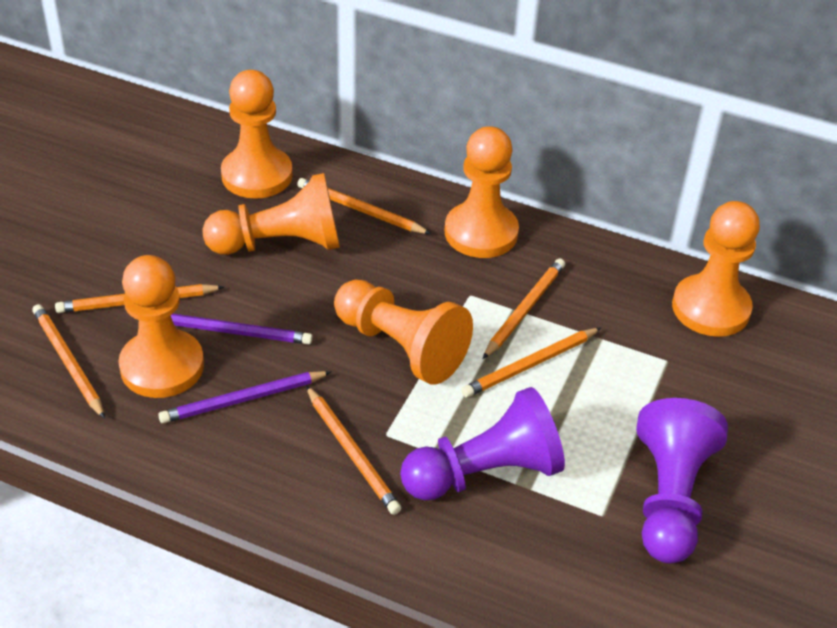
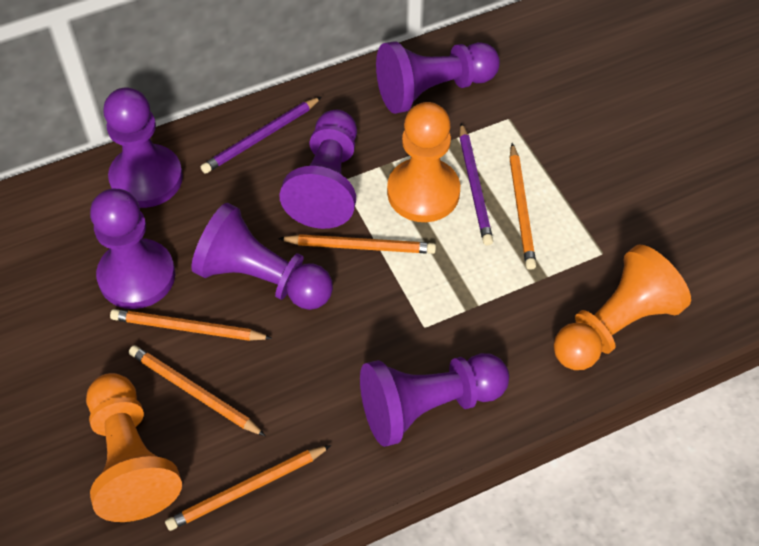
orange pawn: [118,255,204,398] [202,173,340,255] [221,70,293,199] [334,280,473,385] [445,126,519,258] [672,201,760,337] = 6 -> [86,373,182,522] [387,102,460,222] [554,245,691,370] = 3
orange pencil: [32,304,105,419] [55,284,224,313] [297,178,431,234] [306,386,402,515] [461,328,601,397] [483,258,565,359] = 6 -> [110,309,272,341] [129,345,265,436] [165,445,331,531] [278,234,436,254] [510,143,536,270] = 5
purple pawn: [400,387,565,500] [636,398,728,563] = 2 -> [90,189,175,309] [103,87,183,208] [191,203,333,310] [279,110,357,229] [360,353,509,447] [376,41,500,114] = 6

